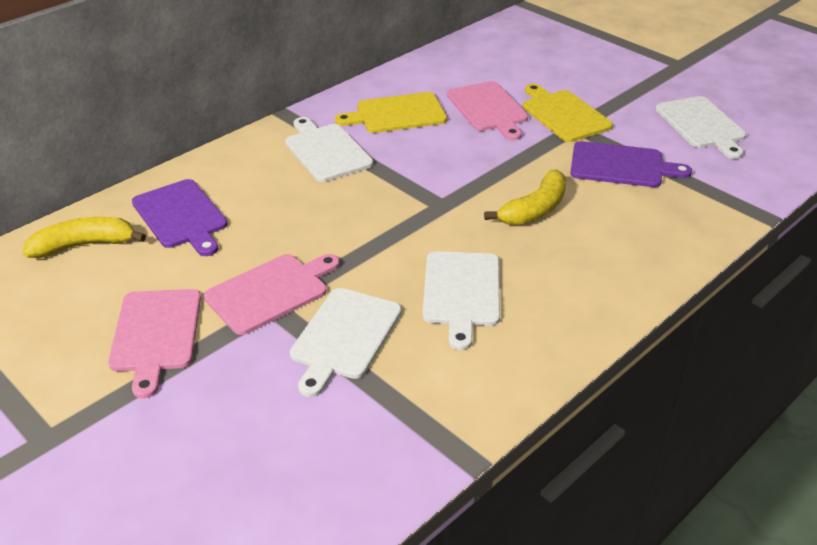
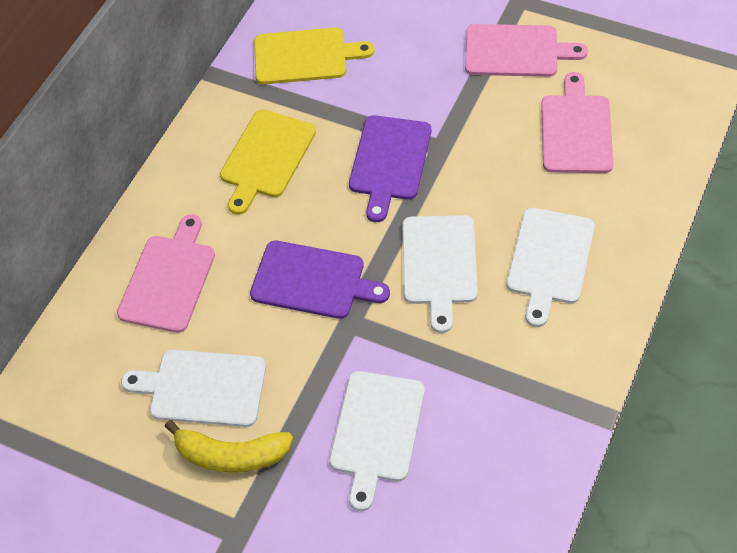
yellow banana: [23,217,146,258] [484,169,567,225] = 2 -> [165,420,293,473] = 1

